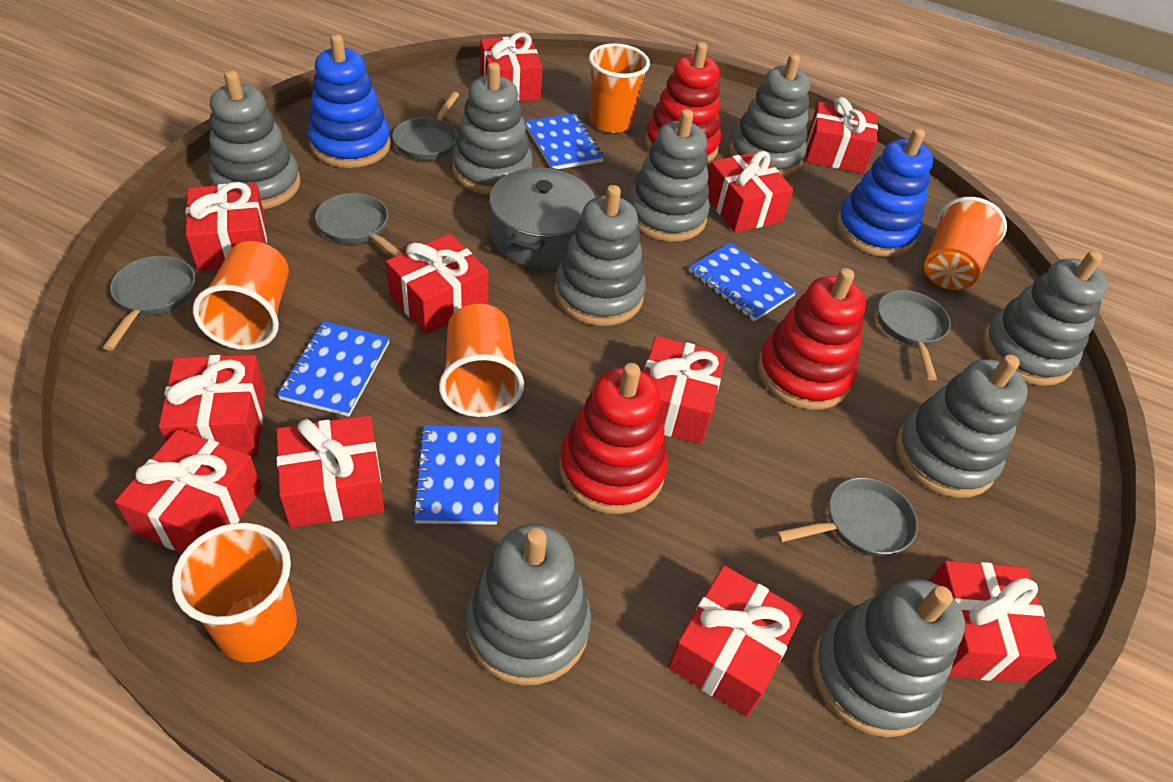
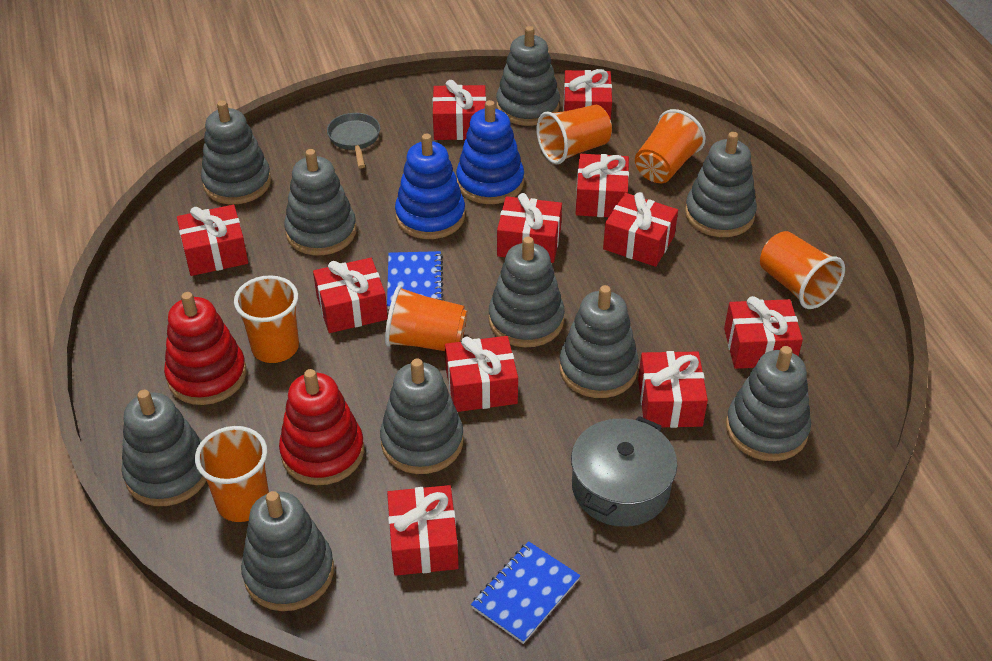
blue notebook: [277,321,390,417] [412,425,501,525] [525,113,604,169] [689,242,797,322] = 4 -> [387,251,443,309] [471,541,580,644] = 2
grey pan: [103,256,195,351] [315,193,403,257] [392,92,459,160] [776,477,918,557] [878,290,951,381] = 5 -> [327,113,380,168] = 1
grey stacking toy: [209,70,301,209] [452,62,533,195] [466,524,591,685] [554,185,646,326] [628,109,710,242] [730,54,810,177] [812,579,965,737] [896,355,1028,498] [983,251,1108,386] = 9 -> [122,390,206,506] [201,101,271,204] [241,491,334,611] [284,149,357,255] [380,358,463,474] [489,237,565,347] [496,26,560,126] [559,285,639,398] [685,132,757,237] [726,346,811,461] = 10
orange cup: [172,523,297,662] [193,241,289,350] [439,304,524,417] [589,43,650,133] [924,197,1007,290] = 5 -> [195,426,269,522] [234,275,299,363] [385,285,467,351] [537,105,612,164] [635,109,706,183] [760,231,845,309] = 6
red stacking toy: [559,363,668,514] [645,42,721,163] [758,268,866,410] = 3 -> [164,292,247,405] [279,369,364,485] = 2

